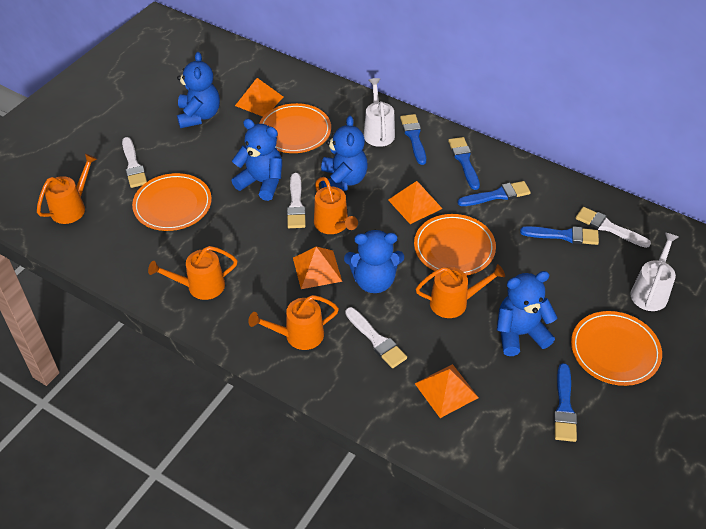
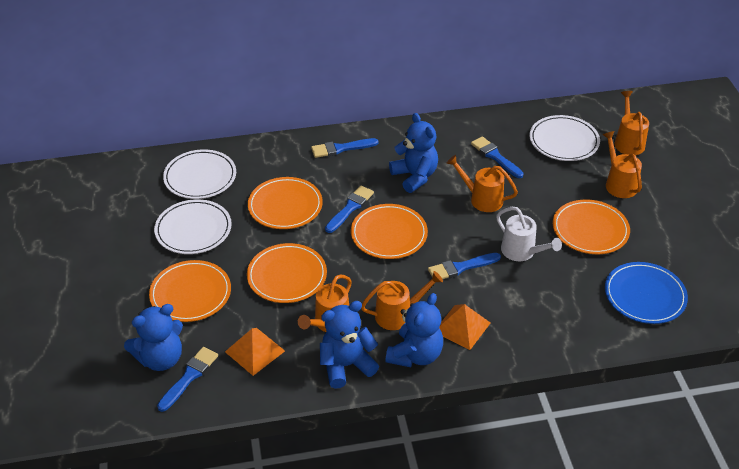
blue plate: none = 0 -> [605,262,688,324] = 1
blue teddy bear: [177,52,220,128] [232,119,282,201] [321,115,368,191] [344,229,404,293] [497,271,558,356] = 5 -> [124,304,183,371] [320,301,379,389] [385,293,443,367] [389,113,438,193] = 4
orange plate: [132,173,212,231] [259,103,331,153] [414,214,496,276] [571,311,662,386] = 4 -> [149,260,231,322] [247,243,327,303] [248,177,323,229] [351,204,428,259] [553,200,630,254] = 5
orange pyramid: [235,78,283,117] [293,247,342,289] [388,181,443,224] [415,364,479,418] = 4 -> [225,328,285,376] [439,304,490,350] = 2
white brush: [122,137,147,188] [287,173,306,228] [345,307,407,368] [576,207,651,248] = 4 -> none = 0
white plate: none = 0 -> [154,199,232,254] [163,149,236,199] [529,115,600,161] = 3
white watering can: [364,78,395,147] [630,232,678,311] = 2 -> [496,207,562,261] = 1

